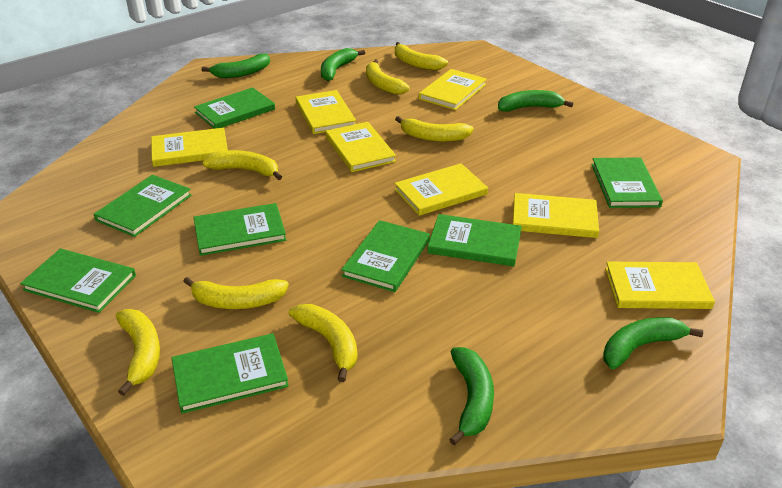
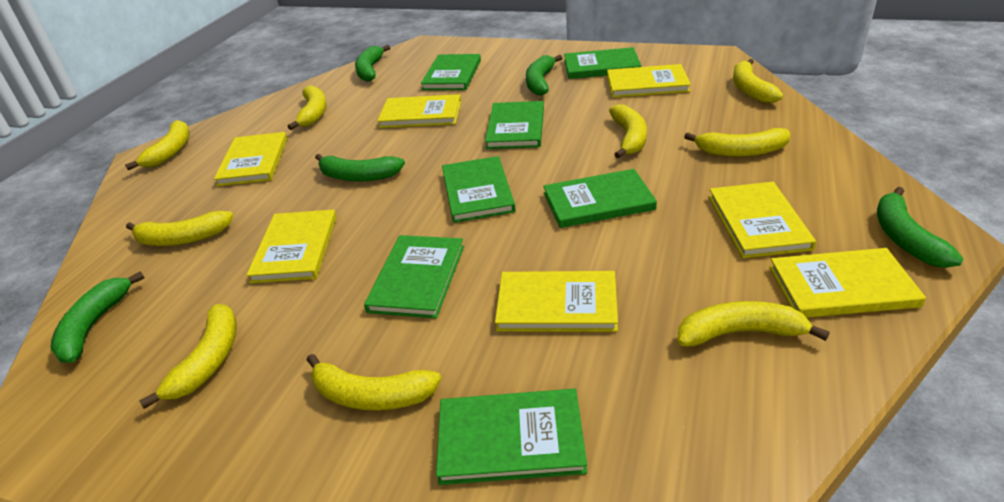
green book: [20,248,136,313] [94,175,192,237] [172,333,289,414] [193,203,286,256] [194,87,275,129] [341,220,430,292] [427,214,522,266] [591,158,663,208] = 8 -> [364,235,464,318] [421,54,481,90] [436,389,587,485] [442,156,516,223] [485,101,544,149] [543,169,657,228] [564,47,641,79] = 7
yellow banana: [116,309,160,396] [183,277,289,309] [202,150,282,180] [289,304,358,382] [366,59,410,95] [395,42,448,70] [395,116,473,142] = 7 -> [125,120,190,170] [126,211,234,246] [139,304,237,409] [288,85,326,130] [307,354,441,410] [609,104,647,159] [678,301,830,346] [684,128,790,157] [733,59,783,103] = 9

